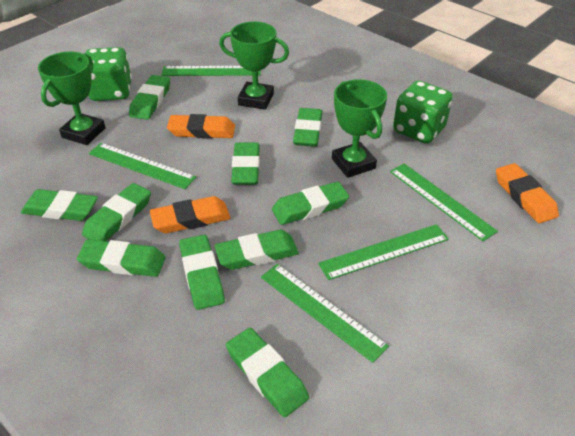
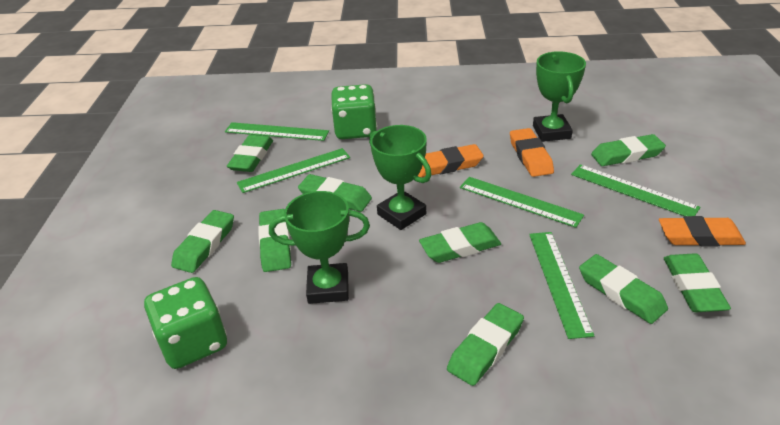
green eraser: [21,189,98,221] [77,239,165,277] [82,183,151,241] [129,75,170,120] [179,235,225,310] [215,230,299,270] [226,328,309,417] [231,142,260,185] [272,182,349,225] [293,108,322,147] = 10 -> [171,210,234,273] [227,135,273,172] [258,209,291,272] [298,174,372,212] [419,222,501,263] [447,303,524,386] [579,254,668,324] [591,134,666,166] [664,253,731,312] = 9

